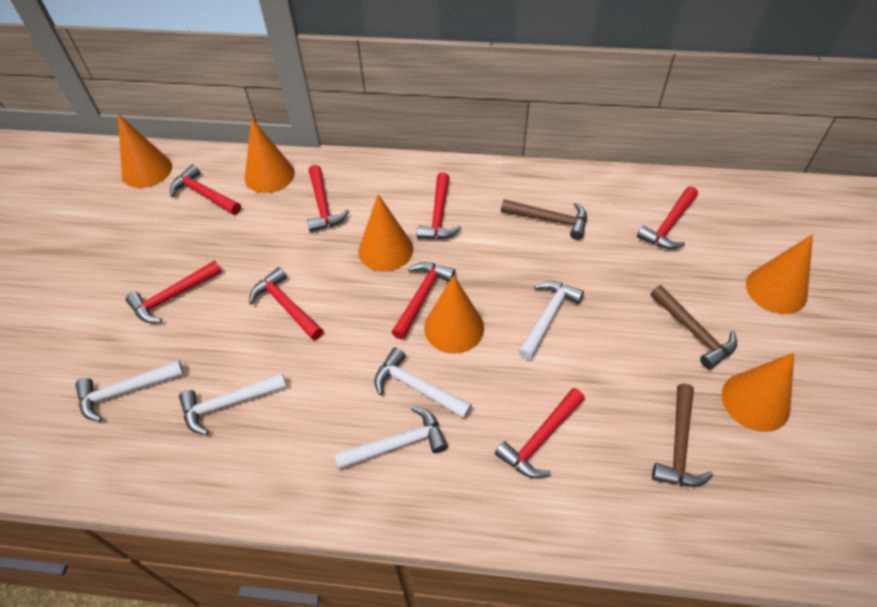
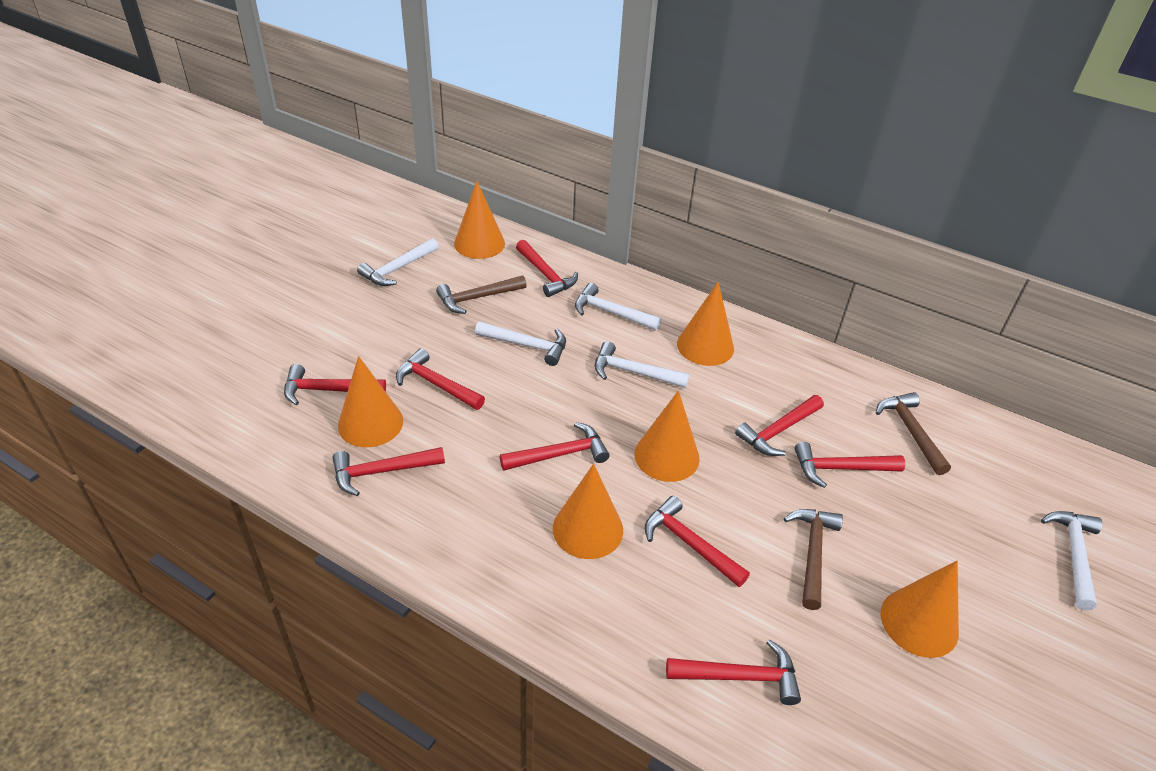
red hammer: [126,260,222,323] [170,164,241,215] [249,267,323,340] [307,165,350,232] [392,262,455,339] [417,172,462,239] [495,388,585,478] [637,186,698,249] = 8 -> [284,364,386,405] [332,447,445,496] [396,348,485,410] [500,422,609,471] [516,240,578,297] [645,496,750,587] [666,639,801,705] [735,395,824,456] [794,442,905,488] = 9

